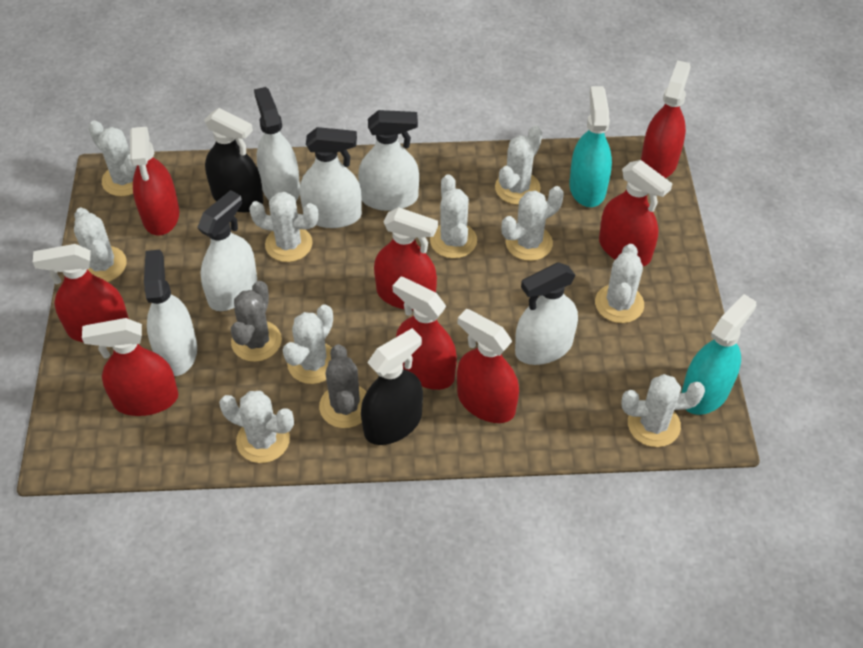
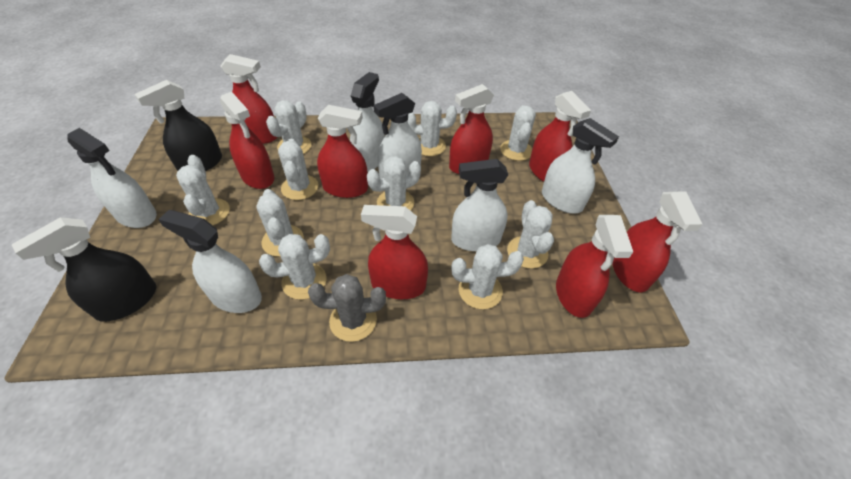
grey cactus: [231,281,282,362] [319,344,367,428] = 2 -> [308,274,386,342] = 1
turquoise spray bottle: [569,86,612,207] [681,294,756,415] = 2 -> none = 0

